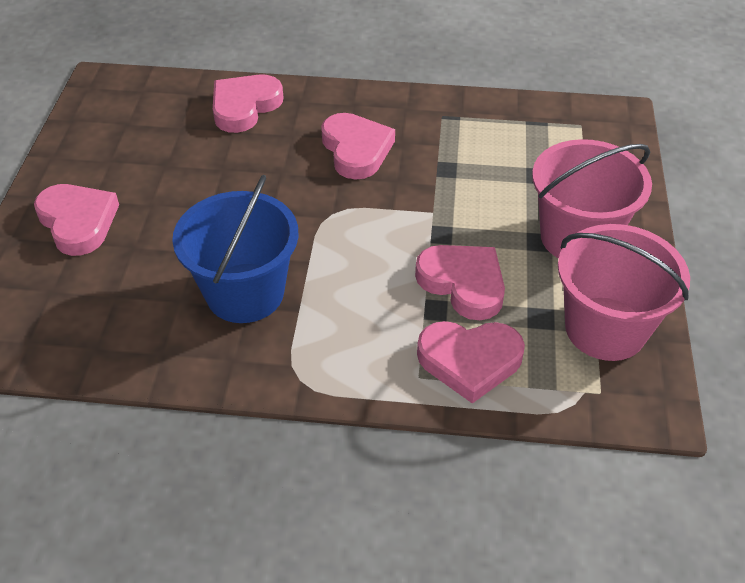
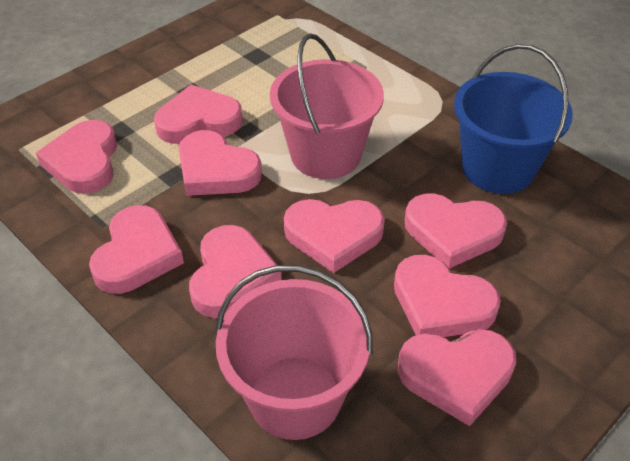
pink heart: [34,184,119,256] [213,74,284,133] [321,113,395,180] [415,245,505,320] [417,321,525,403] = 5 -> [36,120,117,194] [89,205,184,294] [154,85,243,144] [179,130,262,196] [189,225,281,318] [284,199,385,273] [394,255,501,337] [398,329,516,426] [405,194,507,268] = 9

